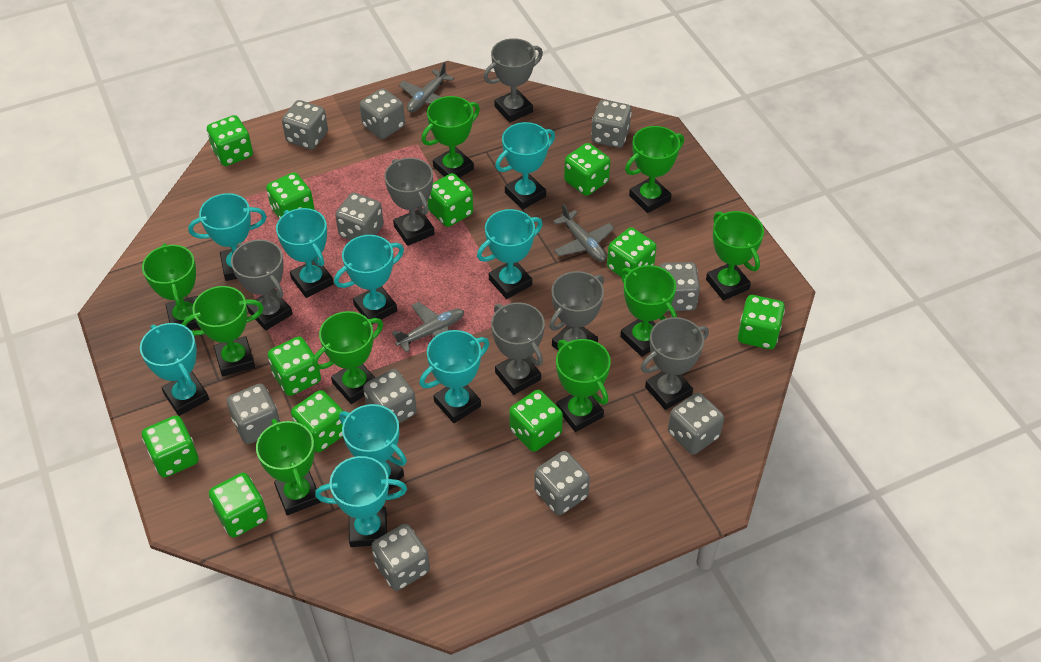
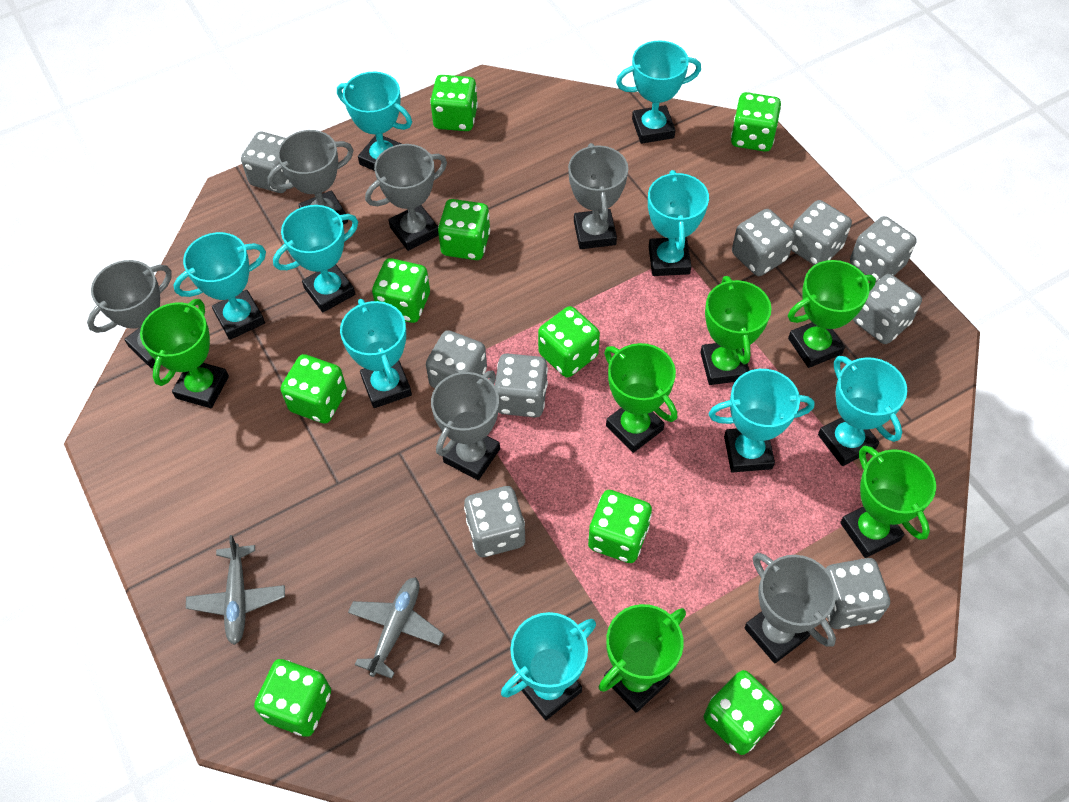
green dice: [142,415,199,477] [207,115,253,166] [209,473,268,537] [266,172,315,219] [268,336,321,396] [291,390,343,452] [427,173,473,227] [509,390,563,452] [564,143,610,196] [607,228,657,277] [738,295,785,349] = 11 -> [254,659,331,737] [281,354,347,424] [372,258,430,323] [430,75,478,131] [438,199,490,260] [538,306,600,378] [588,490,652,563] [704,670,783,755] [731,92,781,152] = 9
green trophy: [142,243,200,330] [182,286,264,376] [256,419,321,515] [312,311,383,404] [421,96,480,178] [556,339,611,432] [620,265,677,357] [625,126,684,213] [706,211,764,301] = 9 -> [140,299,229,408] [599,604,686,713] [604,343,677,453] [700,276,772,385] [788,260,876,368] [840,446,936,558] = 6
grey dice: [227,384,281,444] [282,100,328,150] [335,192,384,240] [360,88,405,139] [363,369,417,423] [371,524,430,591] [534,451,590,515] [591,100,632,148] [659,262,700,311] [668,392,724,455] = 10 -> [241,132,290,193] [426,330,487,388] [464,486,525,557] [495,353,548,417] [732,209,795,276] [791,200,852,265] [826,558,890,629] [850,216,917,282] [853,274,922,344] = 9
grey plane: [392,302,464,352] [399,62,454,112] [553,204,614,262] = 3 -> [186,535,285,645] [348,577,444,679] = 2

